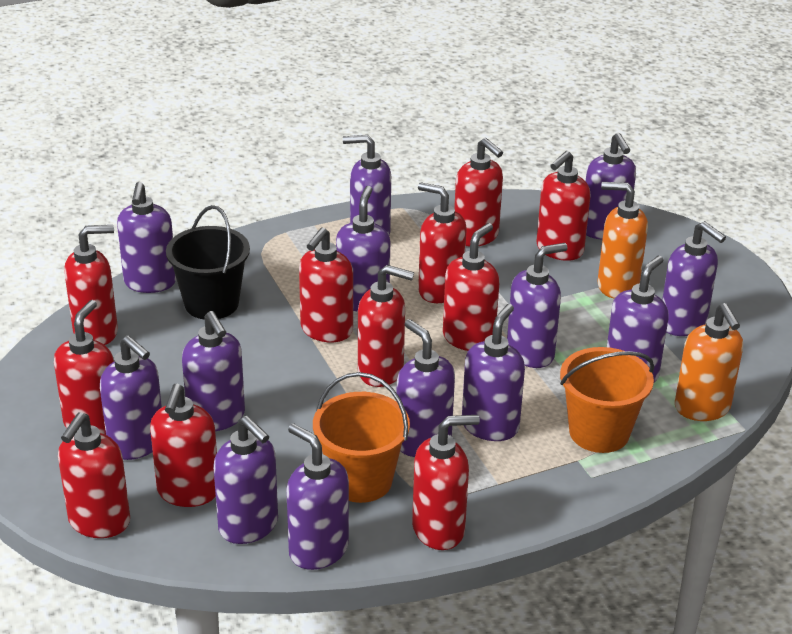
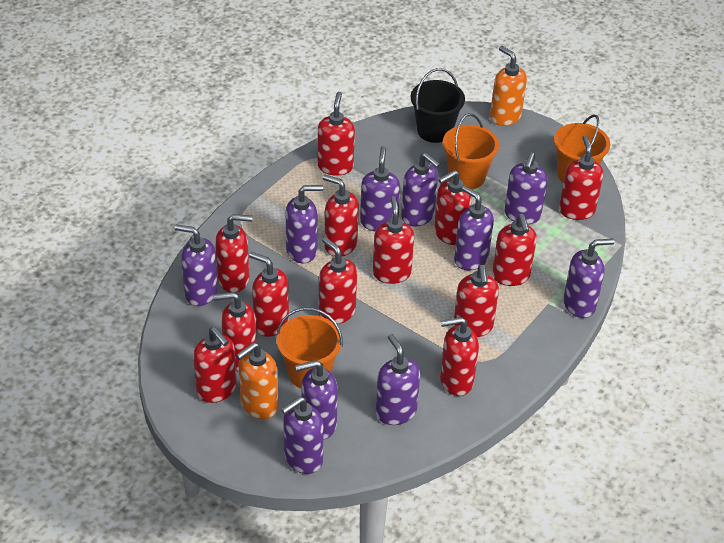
orange bucket: [313,372,410,503] [560,347,654,453] = 2 -> [276,307,343,389] [443,113,499,189] [554,114,610,182] = 3
purple soap dispenser: [100,335,162,460] [117,182,176,293] [182,311,245,431] [214,416,278,544] [286,423,349,570] [336,186,390,312] [343,135,391,235] [396,319,455,457] [462,304,525,441] [507,243,568,368] [586,133,636,239] [607,256,669,382] [662,221,726,336] = 13 -> [175,224,218,306] [281,396,324,474] [286,185,323,263] [295,360,338,440] [360,146,400,231] [376,334,420,425] [401,153,440,227] [454,186,494,270] [504,152,548,224] [563,239,614,318] = 10
red soap dispenser: [54,300,114,435] [58,412,130,538] [64,225,118,345] [150,384,217,507] [299,227,353,342] [358,265,414,387] [412,415,480,550] [418,182,467,303] [443,223,500,351] [454,138,503,247] [537,151,591,261] = 11 -> [193,327,237,403] [213,292,257,371] [215,214,253,293] [249,252,289,337] [318,92,355,176] [319,237,357,324] [323,175,359,257] [373,196,414,284] [434,170,472,245] [440,317,479,396] [454,265,499,337] [492,214,537,286] [559,135,603,220] = 13

